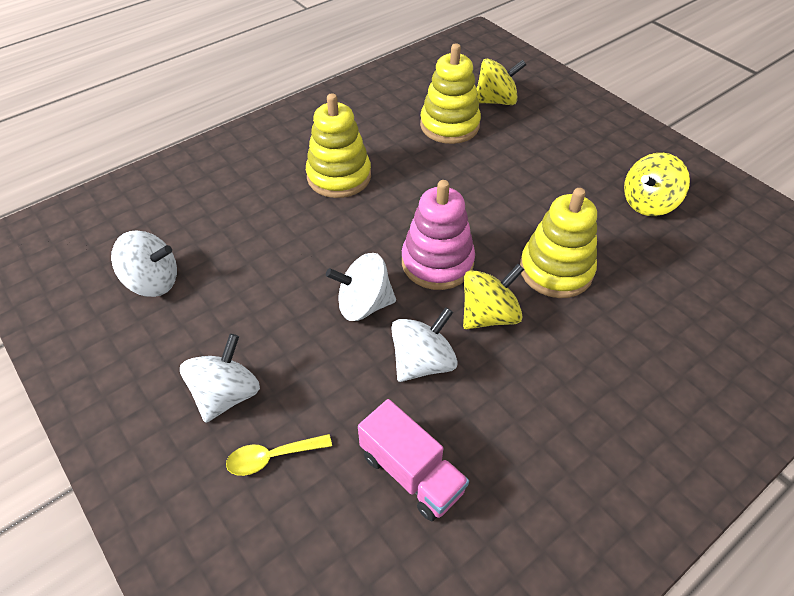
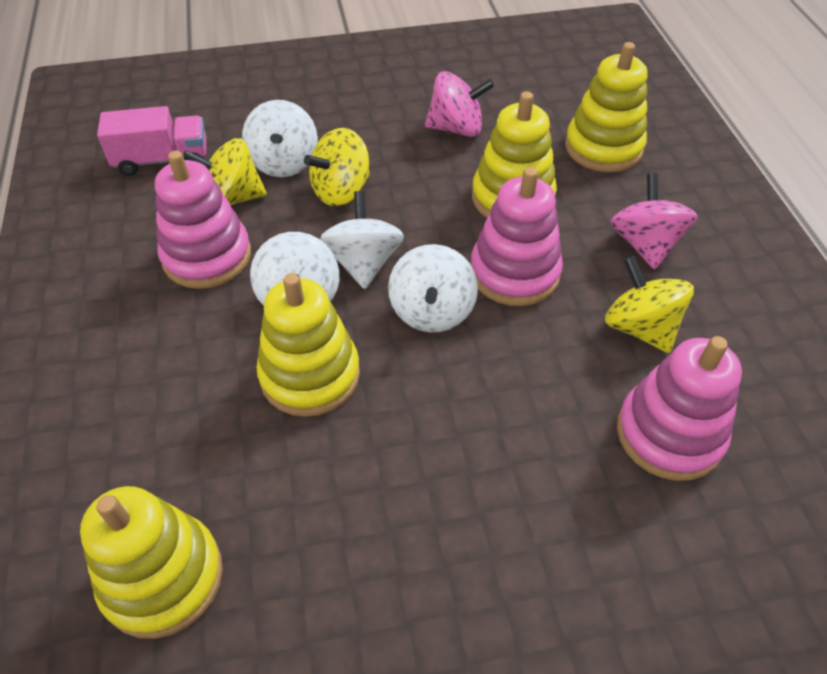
pink spinning top: none = 0 -> [425,71,494,137] [611,173,697,270] = 2
pink stacking toy: [402,180,475,290] = 1 -> [155,150,251,289] [471,167,563,306] [617,336,742,481] = 3
yellow spoon: [226,434,332,476] = 1 -> none = 0
yellow stacking toy: [306,93,371,198] [420,43,481,144] [520,188,597,298] = 3 -> [80,486,223,639] [256,273,360,417] [472,91,557,218] [565,42,647,172] = 4

